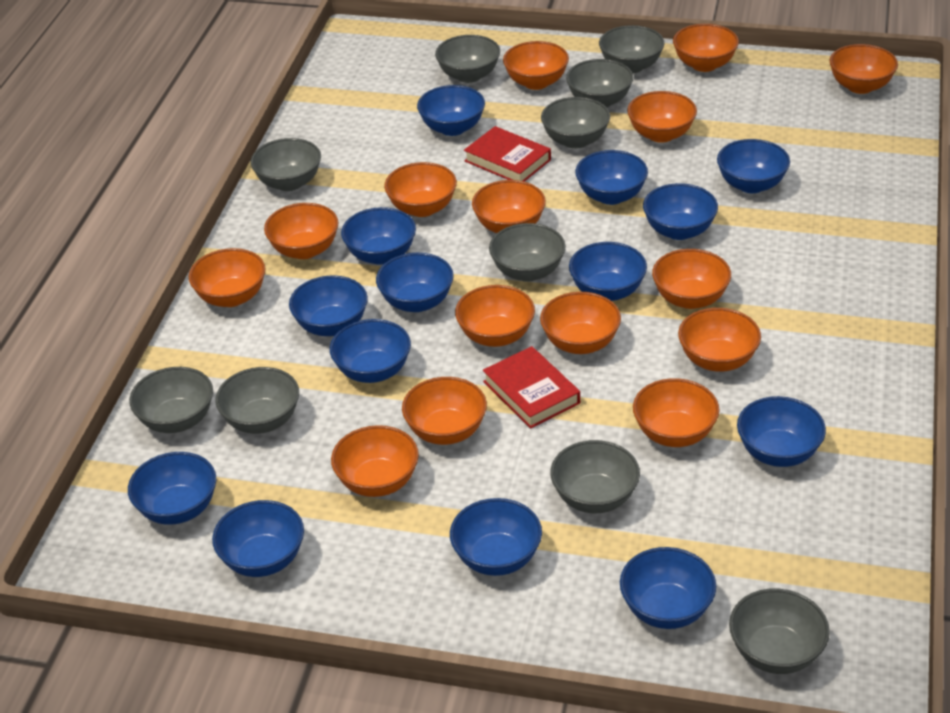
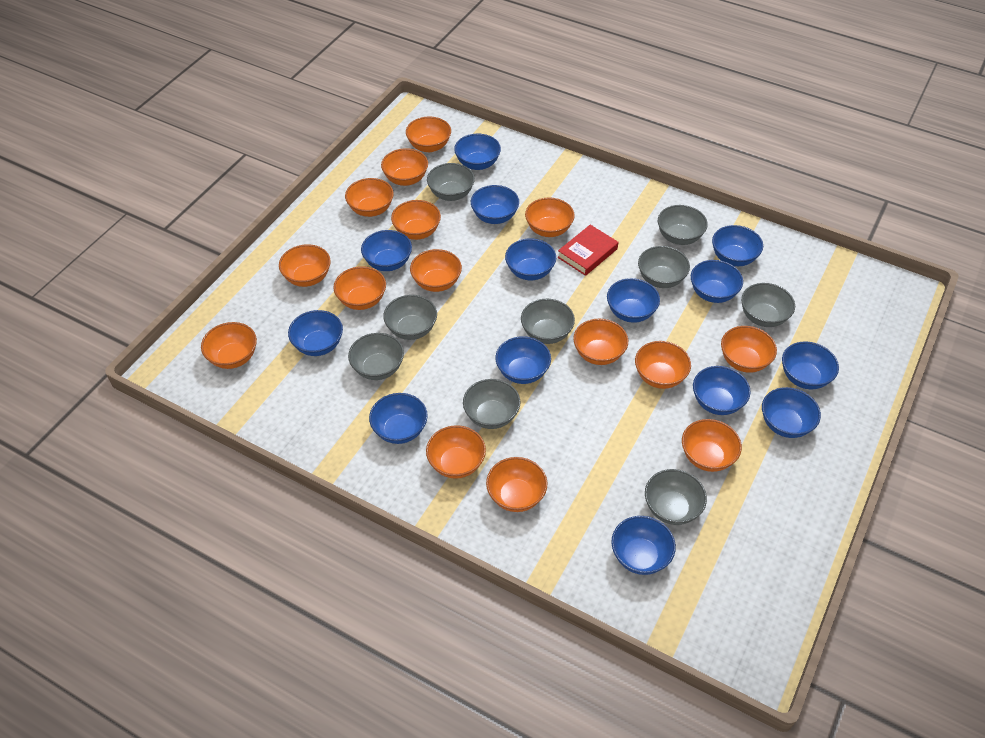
grey bowl: [129,367,213,433] [215,367,299,434] [251,138,321,191] [435,35,500,83] [489,223,566,282] [541,97,610,149] [550,440,640,513] [566,59,633,108] [599,25,664,73] [729,589,830,674] = 10 -> [348,333,404,380] [383,295,437,340] [427,163,475,201] [463,379,520,429] [521,299,575,344] [638,246,690,288] [645,469,707,525] [658,205,708,245] [741,283,795,327] = 9
red book: [464,126,551,182] [483,346,580,429] = 2 -> [557,225,618,276] = 1

